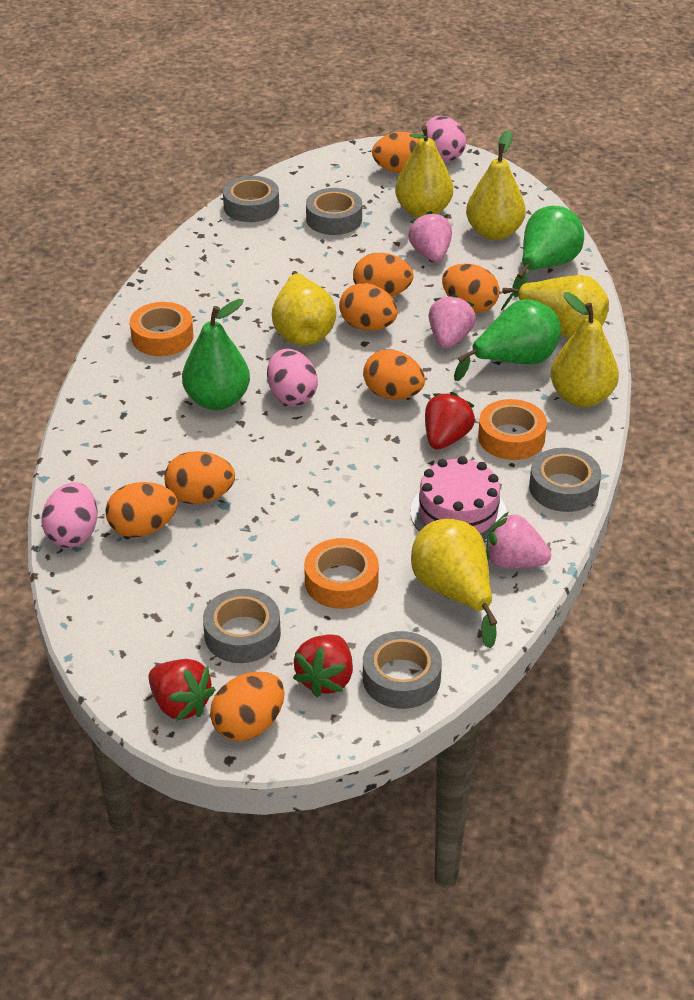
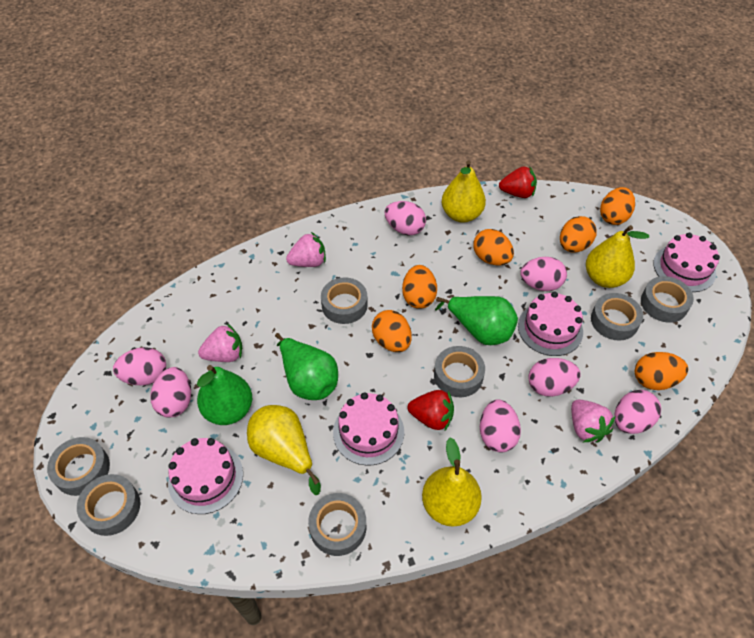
grey tape: [203,589,281,663] [223,176,279,222] [306,188,362,235] [363,631,442,709] [529,448,601,512] = 5 -> [47,437,110,496] [77,474,140,536] [308,493,366,556] [321,277,368,324] [434,346,485,397] [591,293,643,341] [641,276,694,323] = 7
orange egg: [105,482,178,537] [164,451,235,504] [210,672,285,741] [339,283,398,331] [353,253,414,297] [363,349,425,400] [372,132,420,173] [442,264,500,313] = 8 -> [372,310,412,352] [402,265,437,309] [473,229,514,265] [560,216,597,252] [600,187,635,225] [635,352,688,390] = 6
orange tape: [130,302,194,356] [304,538,379,609] [478,399,547,460] = 3 -> none = 0
pink cake: [410,456,507,543] = 1 -> [168,438,243,514] [333,392,404,466] [518,292,583,356] [653,233,720,292] = 4
pink egg: [42,482,98,548] [267,349,318,406] [423,116,466,162] = 3 -> [113,347,166,386] [150,367,191,418] [385,201,426,235] [480,399,521,453] [520,257,567,291] [528,358,581,397] [614,390,661,434] = 7
red strawberry: [148,659,216,721] [293,634,353,697] [425,392,475,449] = 3 -> [407,390,454,430] [499,166,537,198] = 2
yellow pear: [272,271,337,345] [395,125,453,218] [411,519,498,649] [466,130,526,240] [501,275,609,339] [550,292,619,407] = 6 -> [247,405,321,495] [422,438,482,526] [441,160,486,223] [586,225,649,288] = 4

